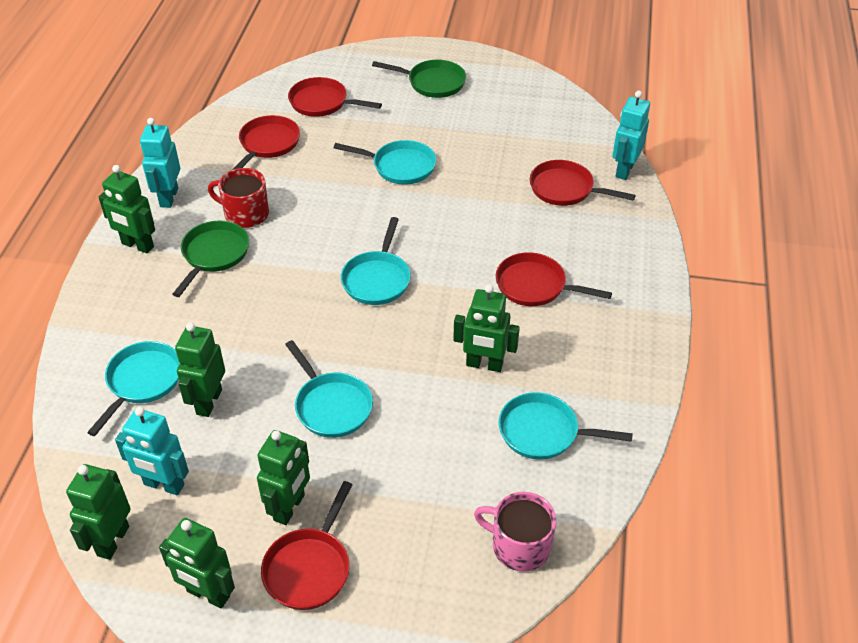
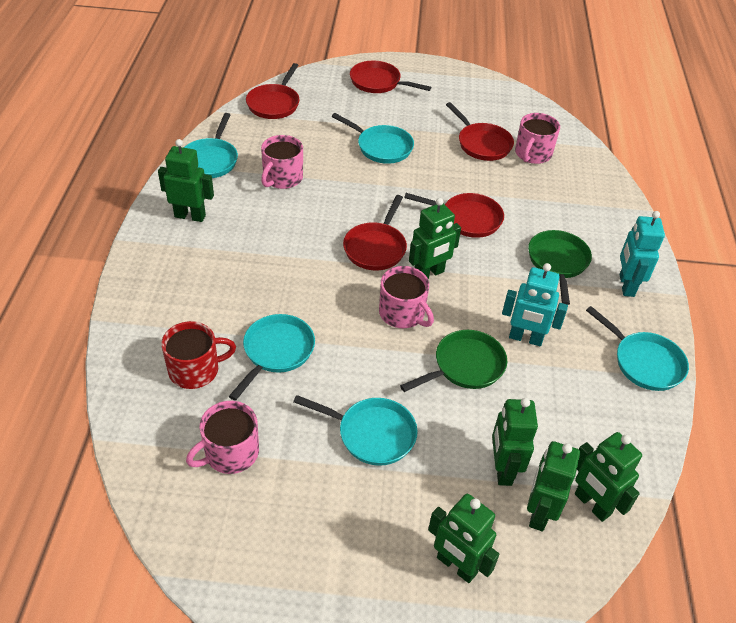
pink mug: [474,492,556,572] = 1 -> [186,401,259,474] [261,135,303,189] [379,266,434,328] [515,113,560,164] = 4
turquoise robot: [115,407,189,495] [140,118,180,208] [613,91,650,180] = 3 -> [502,263,568,346] [620,211,665,297] = 2

